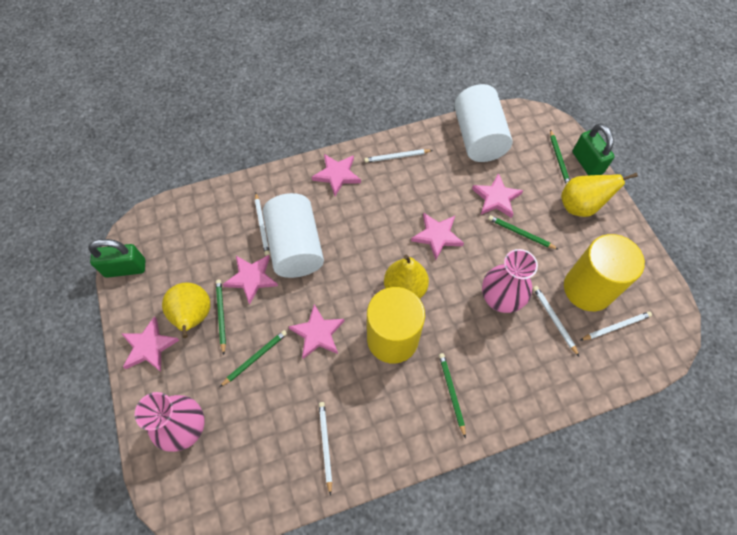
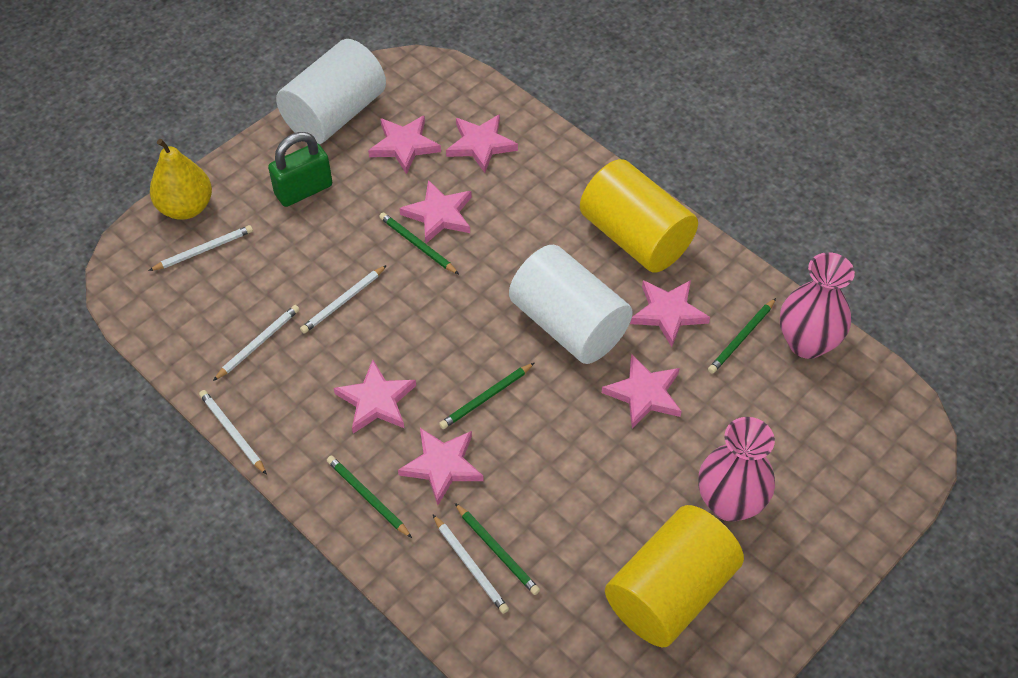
green padlock: [88,239,145,278] [573,123,615,175] = 2 -> [268,132,332,207] = 1
pink star: [122,317,179,372] [223,255,278,304] [288,304,345,359] [312,154,361,196] [411,213,464,260] [472,173,523,218] = 6 -> [334,360,416,434] [368,116,441,174] [398,428,484,505] [399,180,472,244] [446,114,518,173] [602,354,682,429] [630,280,710,347] = 7
yellow pear: [162,282,210,338] [384,255,429,299] [561,173,638,217] = 3 -> [150,139,212,220] = 1

